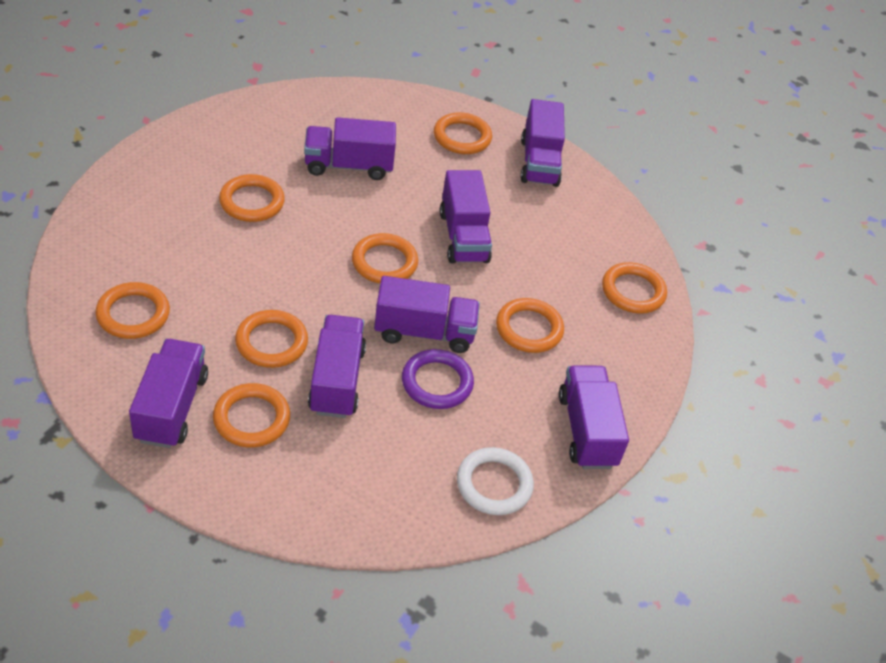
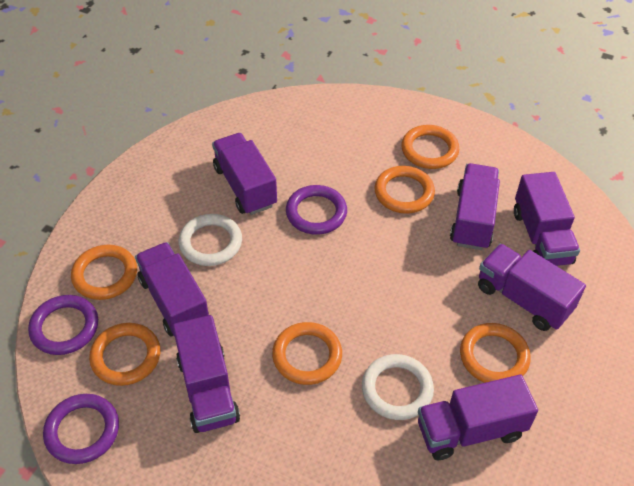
orange ring: [95,282,170,339] [213,383,290,447] [219,174,285,222] [235,310,308,368] [352,233,418,283] [434,112,492,154] [496,298,564,353] [602,262,667,314] = 8 -> [71,245,137,300] [89,323,160,386] [272,322,342,385] [374,166,435,214] [401,125,459,169] [460,323,530,383] = 6
purple ring: [402,349,474,409] = 1 -> [28,295,98,355] [43,394,119,464] [286,185,347,235] = 3
white ring: [457,447,534,515] = 1 -> [178,214,242,266] [362,354,434,420] = 2

